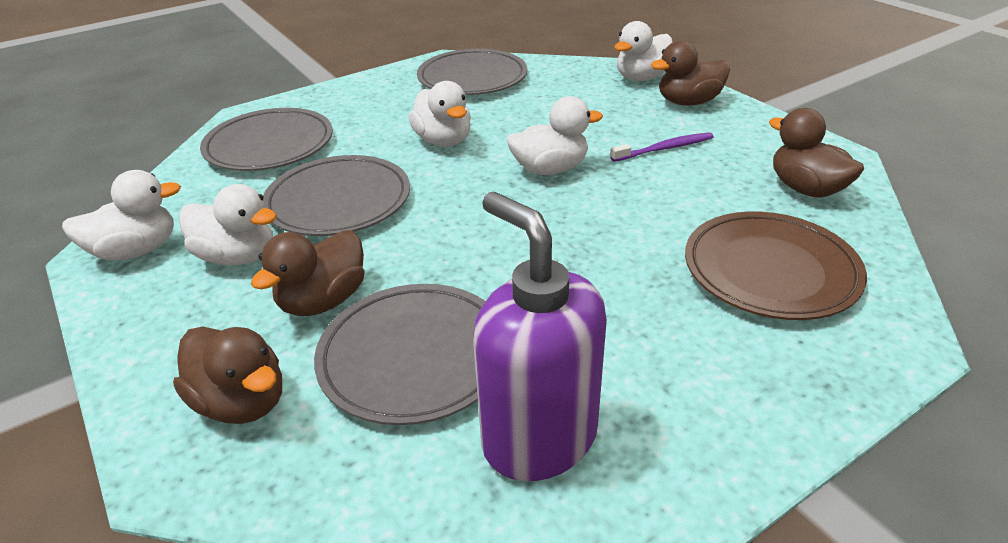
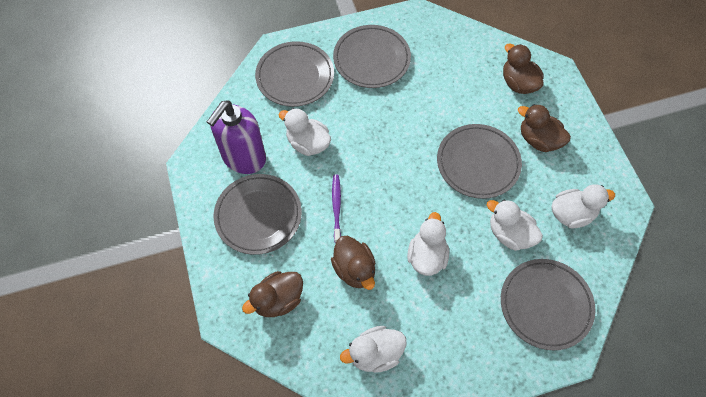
brown plate: [685,211,867,320] = 1 -> none = 0
grey plate: [200,108,333,171] [263,155,410,236] [314,284,486,425] [417,49,527,95] = 4 -> [214,174,302,255] [255,41,334,107] [333,25,411,88] [437,124,522,199] [501,259,596,350] = 5

